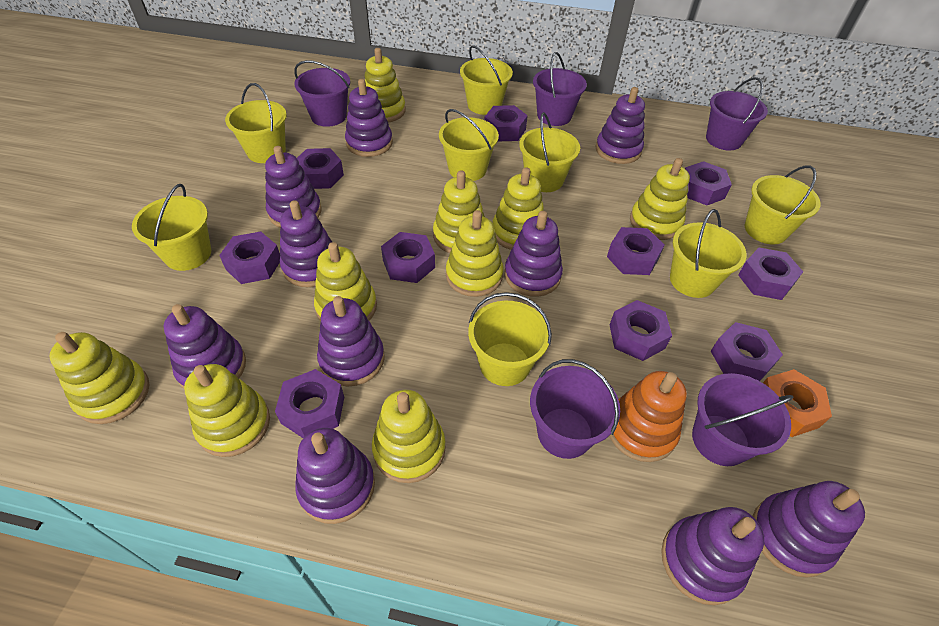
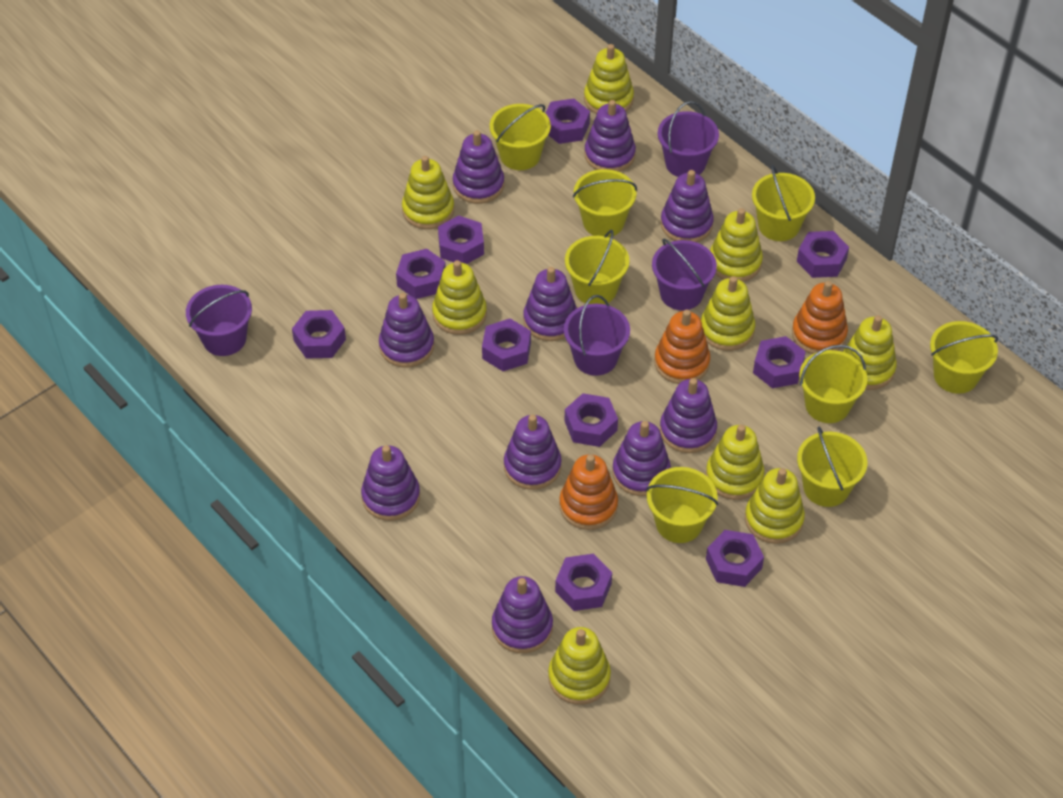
orange nut: [763,369,832,437] = 1 -> none = 0
orange stacking toy: [610,371,687,462] = 1 -> [559,454,618,530] [654,310,710,384] [792,281,848,354] = 3
purple bucket: [294,60,350,127] [530,359,620,459] [533,52,587,126] [692,373,794,466] [706,77,768,151] = 5 -> [186,285,252,356] [564,295,630,376] [652,239,717,311] [658,101,719,177] = 4

